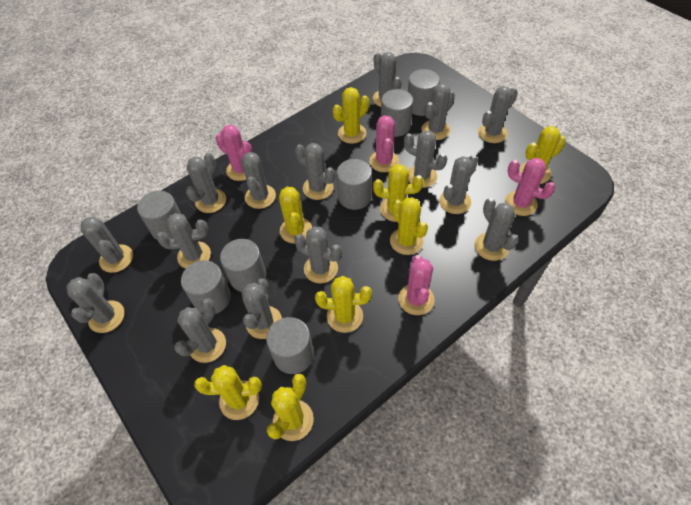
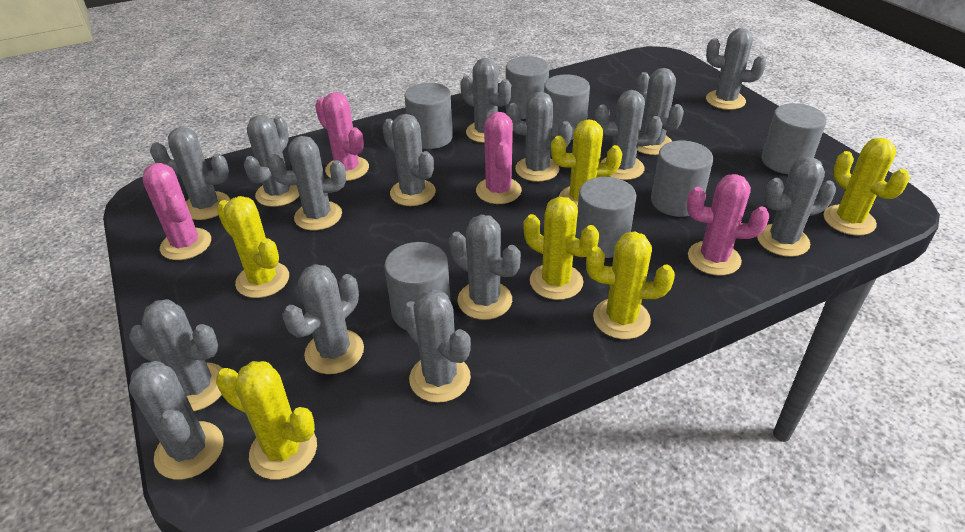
yellow cactus: [194,365,262,420] [267,374,314,441] [279,187,312,244] [315,276,372,333] [333,87,369,144] [373,164,424,222] [390,197,428,255] [520,126,566,184] = 8 -> [216,361,317,480] [217,196,289,298] [523,197,599,300] [551,119,622,207] [586,231,675,339] [824,138,909,236] = 6

